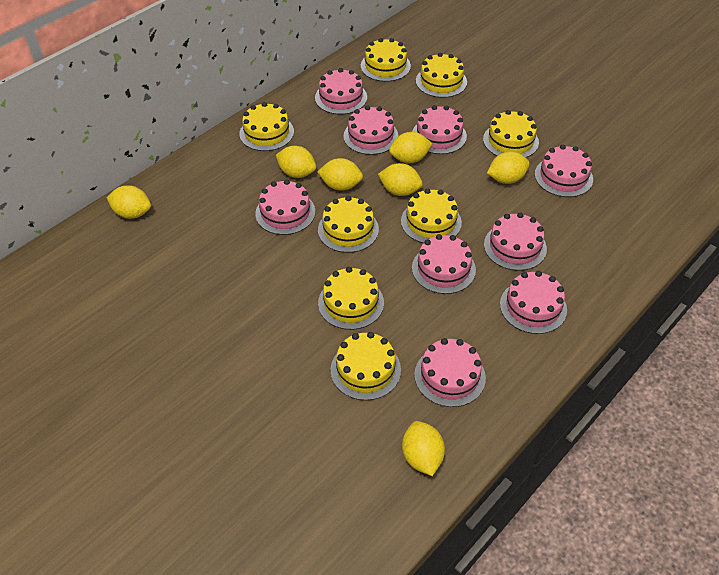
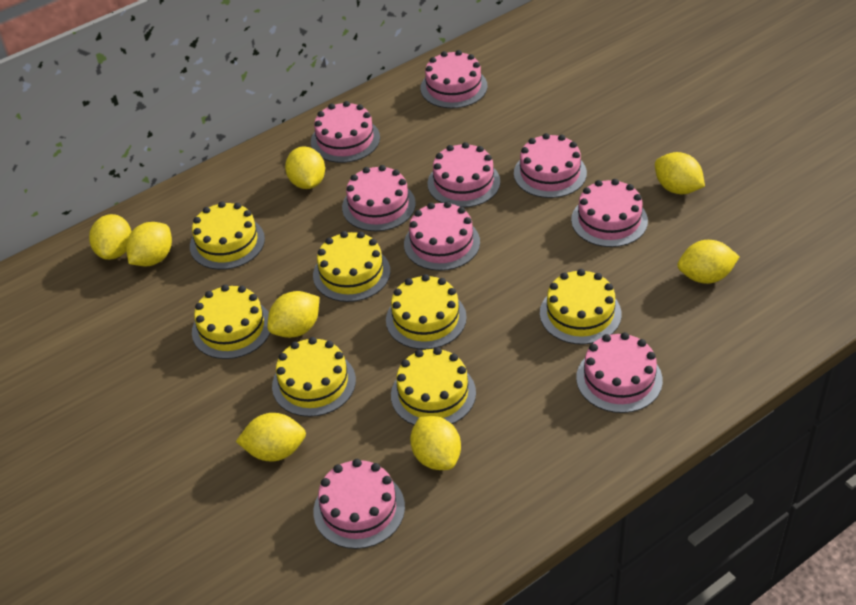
yellow cake: [239,102,294,151] [318,196,379,253] [318,267,384,330] [331,332,401,400] [361,38,411,82] [401,188,462,243] [416,52,467,98] [483,110,539,158] = 8 -> [190,201,265,270] [192,284,270,359] [272,337,356,417] [313,231,390,302] [386,274,467,350] [391,347,476,425] [540,269,622,345] = 7
yellow lemon: [107,185,151,219] [276,146,316,178] [317,158,363,191] [378,163,423,196] [389,132,433,163] [402,421,445,476] [487,152,530,184] = 7 -> [89,214,131,260] [126,222,172,266] [236,413,306,462] [267,291,319,338] [285,146,325,189] [410,416,461,470] [655,152,705,194] [677,240,740,284] = 8

